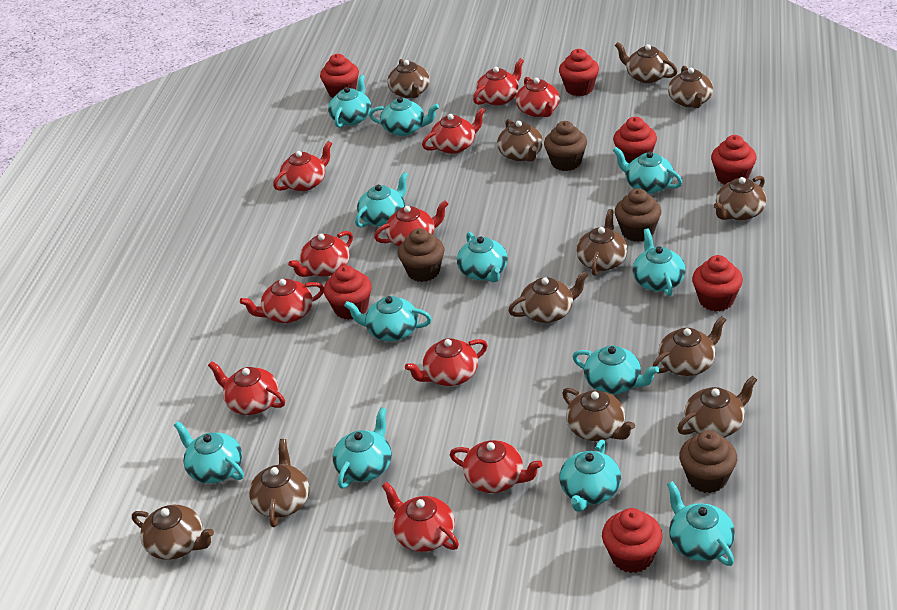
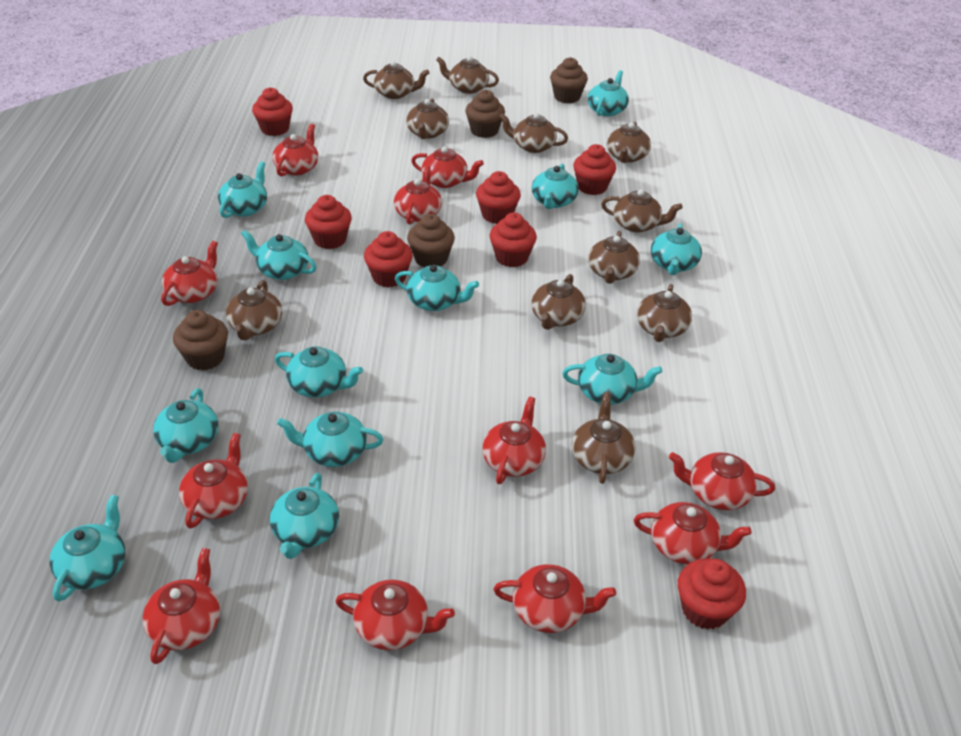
brown teapot: [132,505,214,560] [249,439,309,527] [387,59,430,98] [497,119,543,162] [508,271,588,323] [562,388,635,441] [576,209,628,276] [615,42,678,83] [652,316,726,376] [668,66,713,108] [677,376,757,437] [713,176,767,220] = 12 -> [226,280,282,340] [363,61,429,99] [406,99,449,139] [436,56,499,94] [499,113,568,153] [531,274,586,330] [572,393,635,484] [588,231,640,284] [601,189,683,233] [607,122,651,163] [637,284,692,342] = 11

